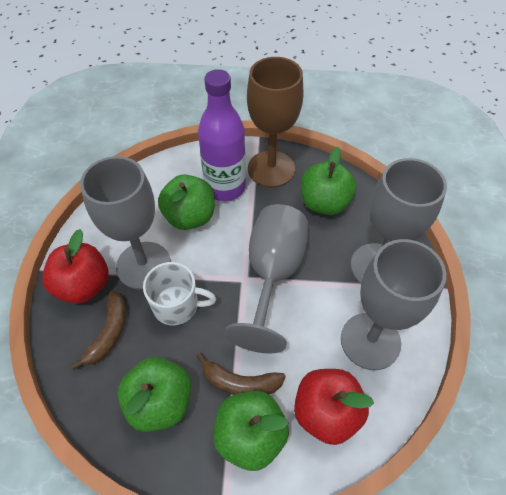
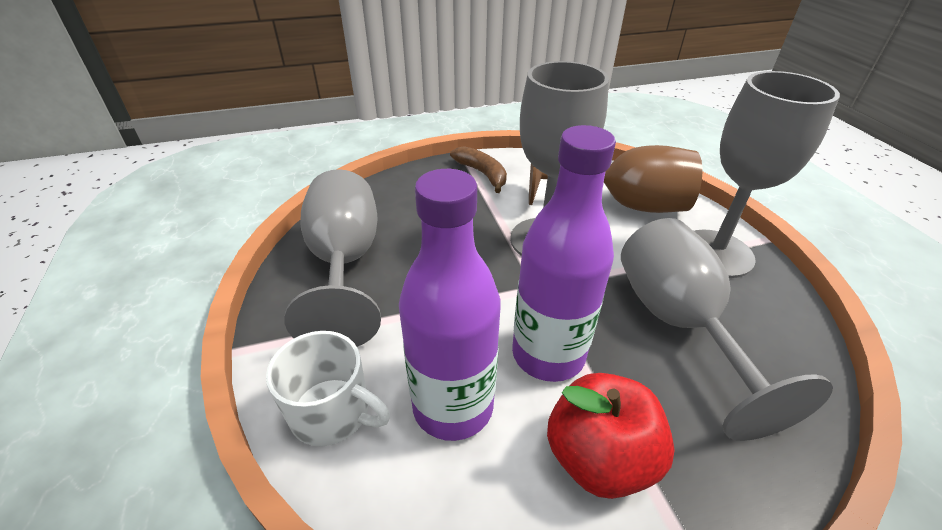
brown banana: [71,291,126,370] [196,352,286,395] = 2 -> [450,146,507,193] = 1
green apple: [118,357,191,432] [158,174,215,230] [213,391,289,471] [301,146,356,215] = 4 -> none = 0
purple bottle: [198,69,246,201] = 1 -> [399,169,501,441] [512,125,616,382] = 2
red apple: [42,229,109,304] [294,369,374,445] = 2 -> [547,373,675,499] = 1

